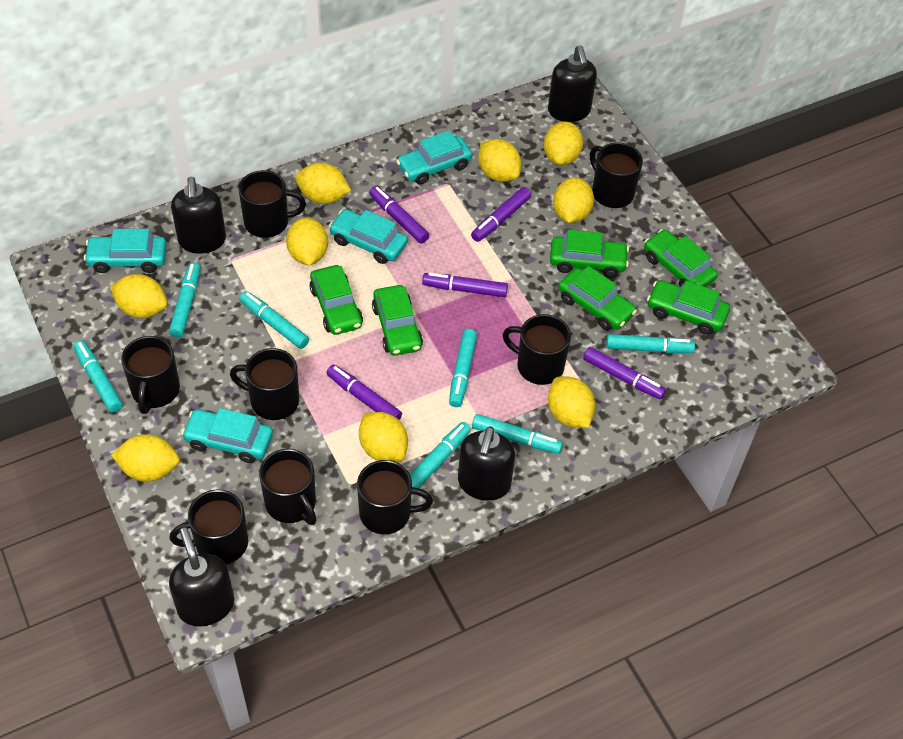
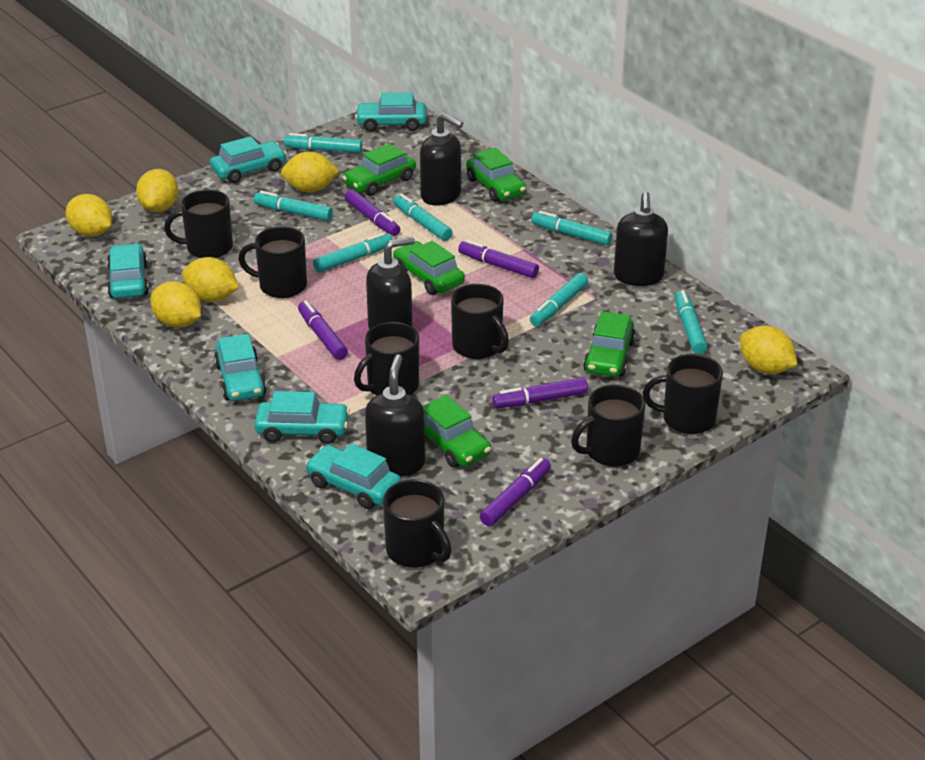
black mug: [121,336,180,414] [170,489,248,565] [230,348,299,420] [238,170,306,238] [259,449,317,525] [357,460,433,534] [502,314,571,385] [590,142,643,208] = 8 -> [164,190,233,258] [238,227,307,298] [354,322,419,395] [383,479,452,568] [451,284,509,359] [571,385,645,467] [643,354,723,434] = 7
green car: [309,265,363,335] [372,285,423,356] [550,230,629,278] [558,266,637,331] [644,229,718,287] [647,280,730,335] = 6 -> [342,144,416,196] [393,241,465,295] [423,395,491,468] [466,148,526,202] [583,311,636,377] = 5
turquoise car: [84,229,167,273] [181,408,273,463] [329,209,408,264] [396,130,472,185] = 4 -> [107,243,149,299] [210,136,287,183] [214,334,267,401] [255,391,350,444] [305,443,401,509] [355,92,426,131] = 6
yellow lemon: [110,274,167,318] [111,434,179,482] [286,217,328,266] [295,163,351,204] [359,412,408,462] [478,139,521,182] [544,122,583,165] [548,376,595,428] [553,178,594,223] = 9 -> [65,194,112,237] [136,169,178,212] [150,281,201,328] [182,257,239,302] [281,151,339,192] [740,326,797,374] = 6

